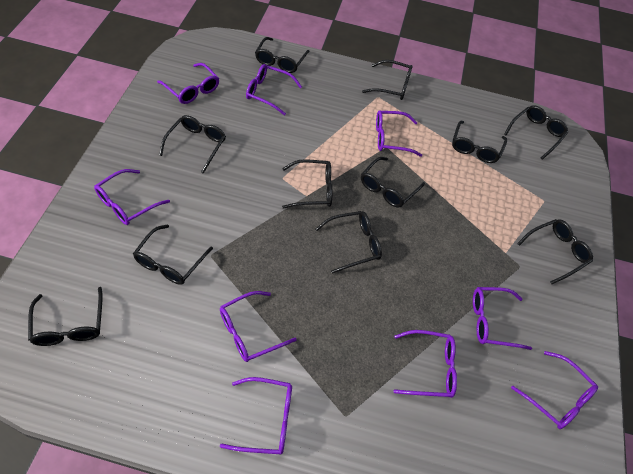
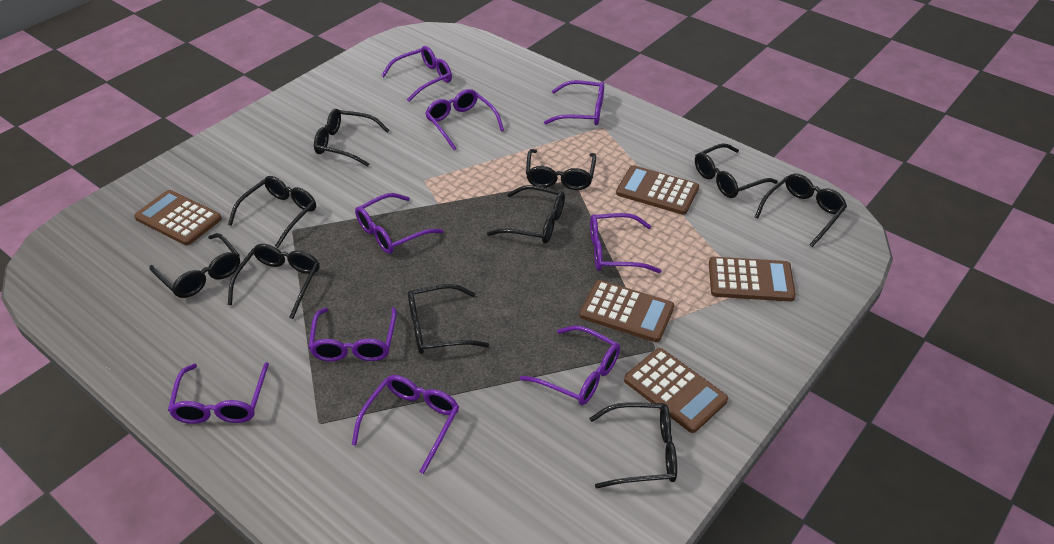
black glasses: [28,287,103,346] [133,224,213,285] [159,115,226,174] [255,37,310,73] [282,159,333,209] [315,211,382,274] [361,157,425,208] [362,60,413,100] [452,121,507,163] [504,105,568,160] [517,219,593,284] = 11 -> [149,233,240,298] [228,176,316,248] [228,244,319,319] [314,109,390,167] [408,284,489,354] [487,185,565,244] [526,149,596,190] [589,402,677,489] [695,143,778,198] [755,174,847,247] = 10
brown calculator: none = 0 -> [134,190,222,245] [580,280,674,342] [616,165,699,215] [624,348,728,433] [709,257,796,302] = 5

